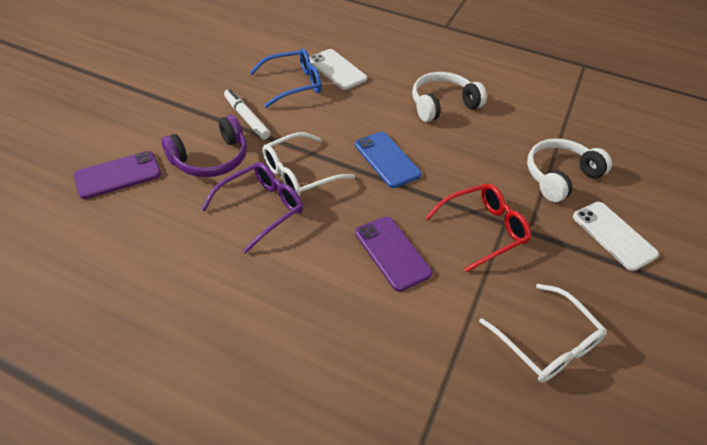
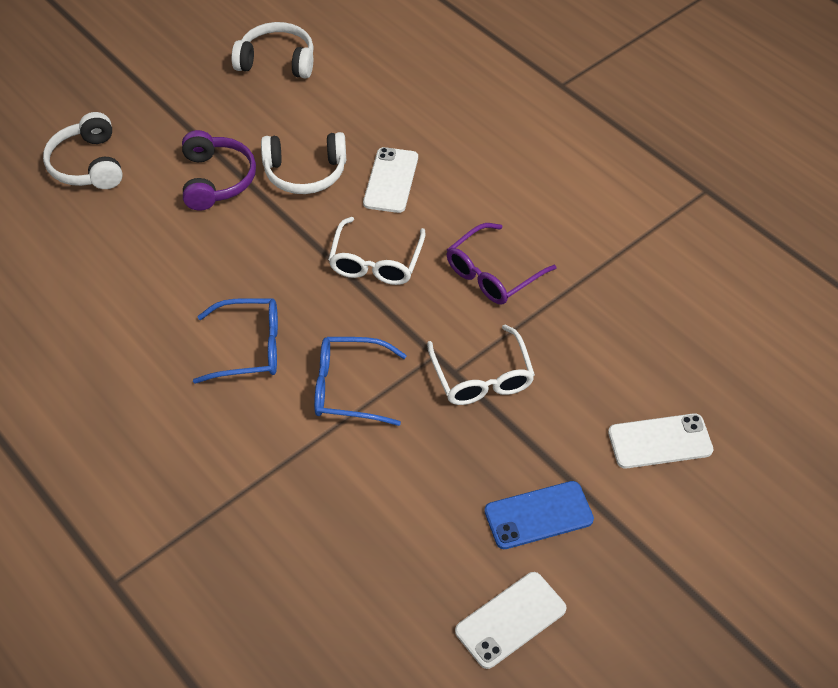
blue glasses: [249,48,322,108] = 1 -> [193,298,278,384] [314,337,407,426] = 2
purple phone: [74,151,161,199] [355,216,432,292] = 2 -> none = 0
red glasses: [425,184,531,273] = 1 -> none = 0
white headphones: [412,72,487,122] [527,138,612,202] = 2 -> [43,112,123,189] [231,22,314,79] [261,132,346,194] = 3
white marker: [224,89,270,140] = 1 -> none = 0
white phone: [309,49,367,90] [573,202,659,271] = 2 -> [363,147,418,213] [455,572,566,669] [608,413,713,468] = 3

